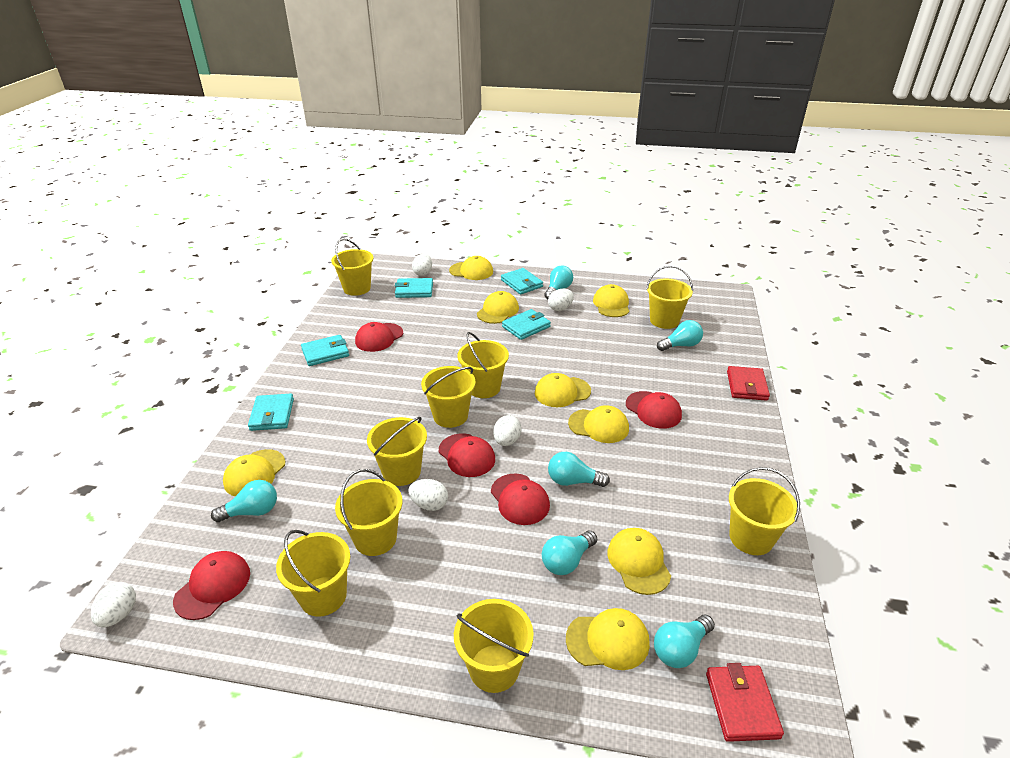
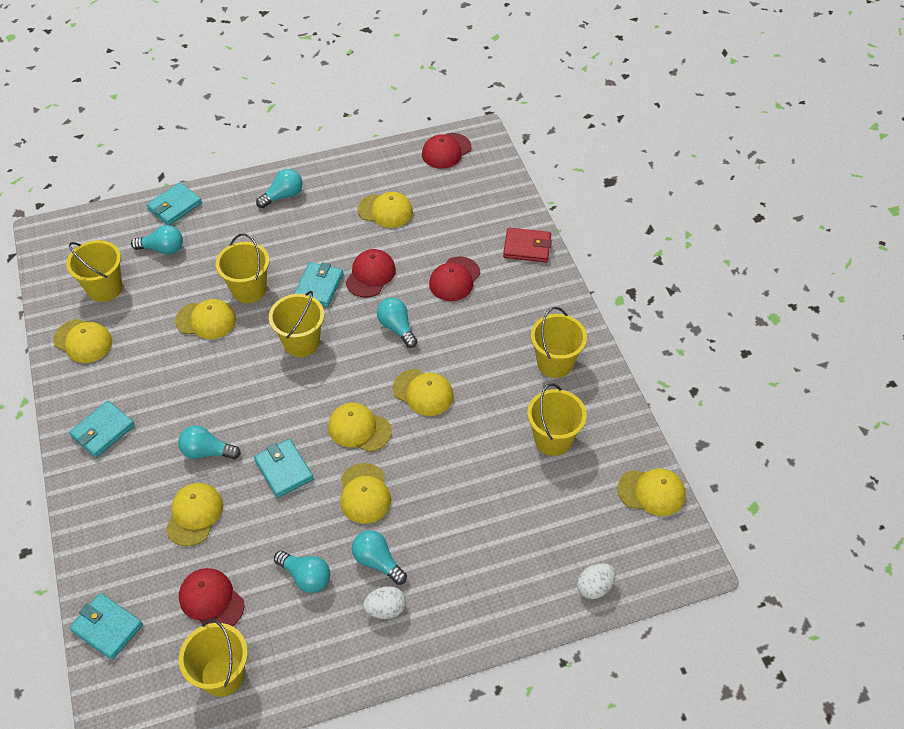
red cap: [173,551,250,620] [355,322,403,352] [439,433,495,477] [491,473,550,525] [626,391,682,429] = 5 -> [179,568,245,626] [346,249,396,297] [422,133,471,169] [429,256,480,301] = 4
red wallet: [706,663,784,742] [727,366,770,401] = 2 -> [503,228,552,262] = 1
white egg: [91,582,136,627] [408,479,448,511] [412,254,432,276] [493,415,522,446] [548,289,574,311] = 5 -> [363,586,406,619] [577,563,616,599] = 2
yellow bucket: [276,530,350,617] [331,238,373,296] [335,469,402,556] [367,417,427,486] [421,366,476,428] [454,599,533,693] [458,332,509,398] [646,266,693,329] [729,467,800,555] = 9 -> [66,240,122,302] [179,619,248,697] [216,233,269,303] [269,291,324,357] [527,384,587,456] [531,307,587,378] = 6

